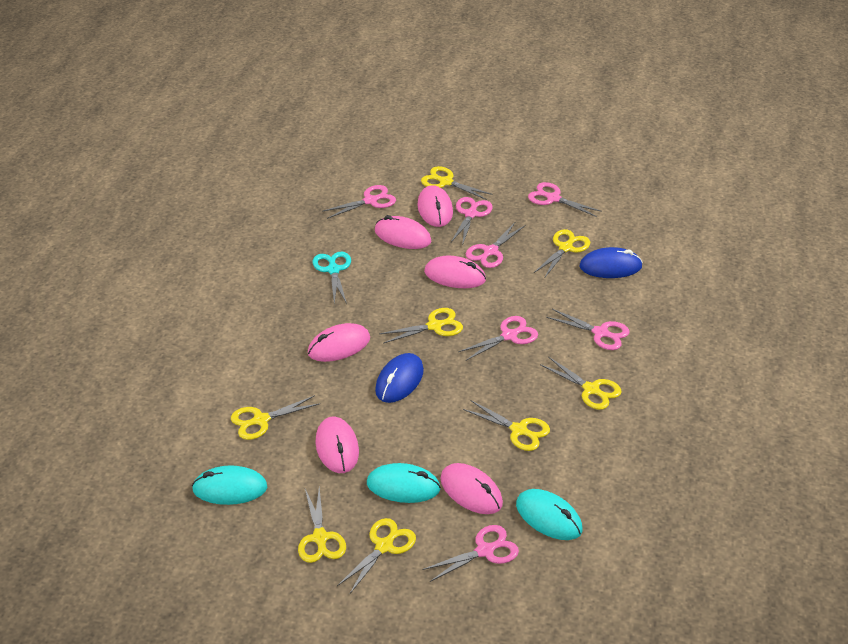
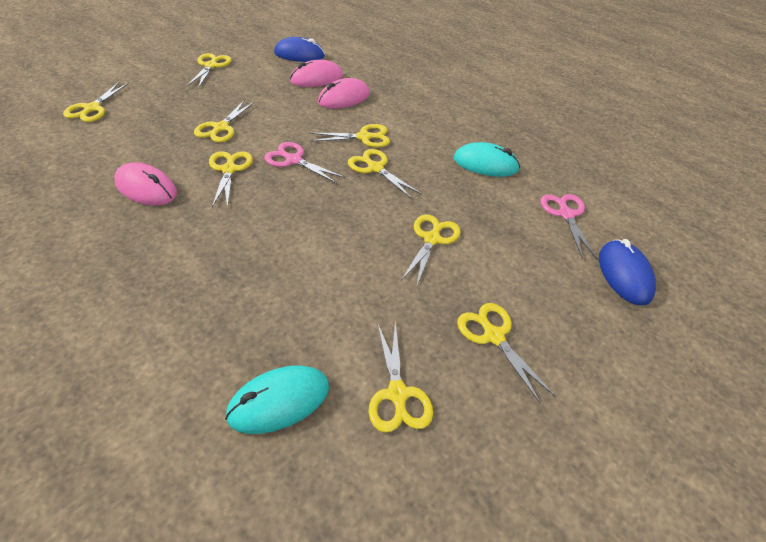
pink mouse: [308,323,370,362] [316,417,359,473] [375,215,431,249] [417,185,453,227] [424,256,486,288] [440,463,503,514] = 6 -> [114,162,177,206] [290,60,343,87] [318,78,370,109] = 3
pink scissors: [323,185,396,219] [422,525,519,582] [451,197,493,246] [458,316,538,360] [466,222,525,268] [528,182,602,217] [546,309,629,350] = 7 -> [264,142,345,184] [540,194,597,259] = 2
turquoise mouse: [192,465,267,505] [367,463,441,503] [516,489,582,540] = 3 -> [225,366,329,434] [454,142,520,177] = 2
turquoise scissors: [313,252,351,304] = 1 -> none = 0
yellow scissors: [231,395,320,440] [298,487,346,563] [337,518,416,595] [379,308,463,344] [421,166,493,200] [463,400,550,451] [534,229,590,277] [540,357,622,410] = 8 -> [63,82,129,122] [187,53,231,88] [194,100,255,142] [209,151,253,209] [309,124,390,148] [348,149,422,199] [368,322,433,433] [401,215,461,287] [457,303,555,403] = 9

